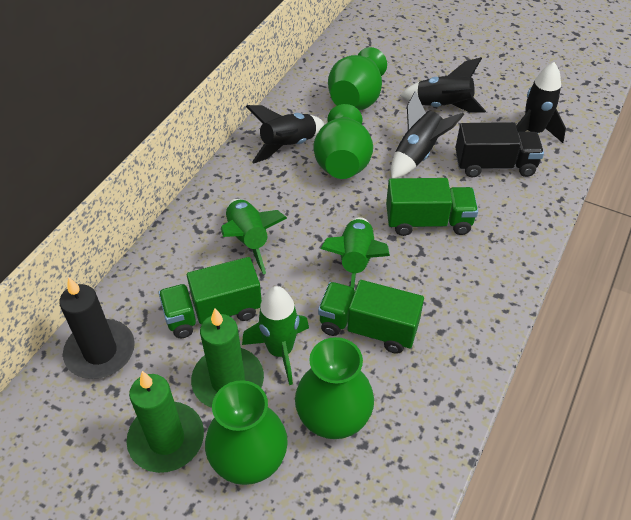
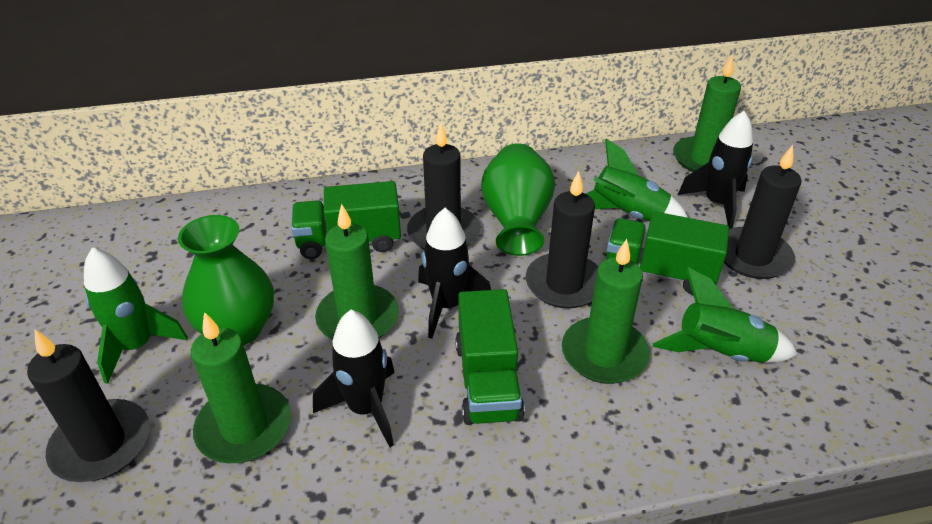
black candle: [59,277,135,379] = 1 -> [27,330,150,482] [407,123,480,250] [526,171,598,309] [724,145,802,279] = 4
black rocket: [246,105,325,163] [391,91,464,178] [400,57,486,113] [516,62,566,143] = 4 -> [313,310,395,447] [418,208,491,339] [678,111,753,229] = 3
black truck: [455,122,544,178] = 1 -> none = 0
green candle: [127,371,204,473] [191,308,264,408] = 2 -> [191,312,291,464] [315,204,399,340] [562,239,650,384] [673,55,741,172] = 4
green vase: [205,380,288,485] [295,337,374,439] [313,104,373,179] [328,47,387,110] = 4 -> [178,215,274,345] [481,143,555,256] = 2

